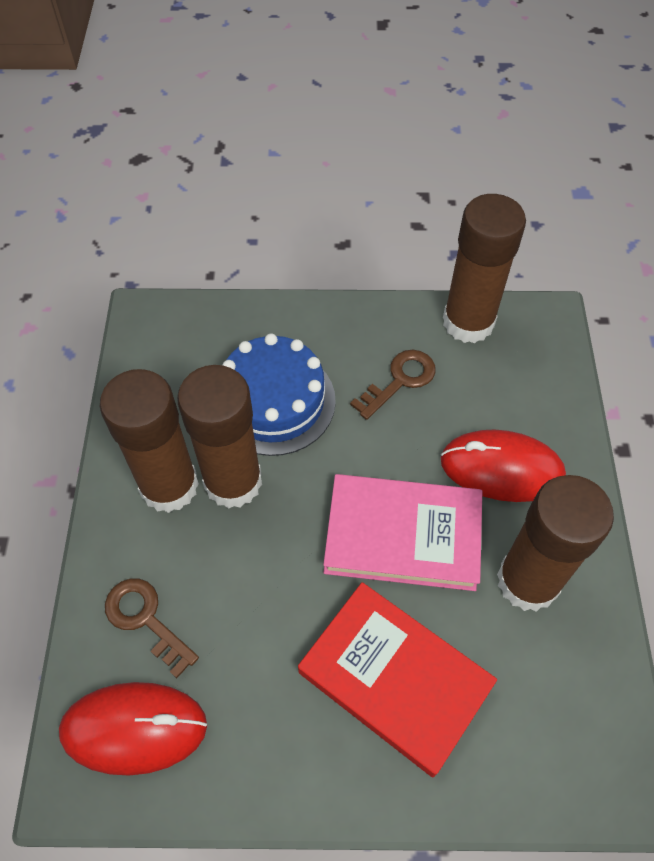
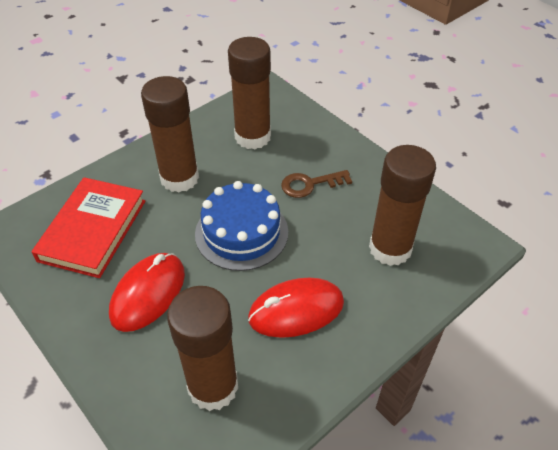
brown key: [105,579,199,678] [350,350,436,420] = 2 -> [281,170,352,198] = 1
pink book: [323,474,482,591] = 1 -> none = 0

